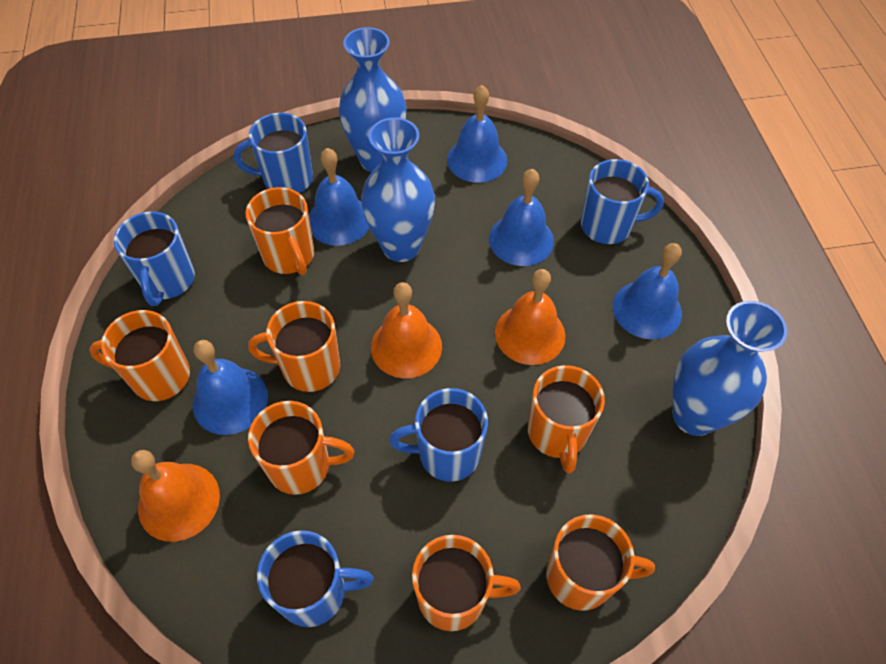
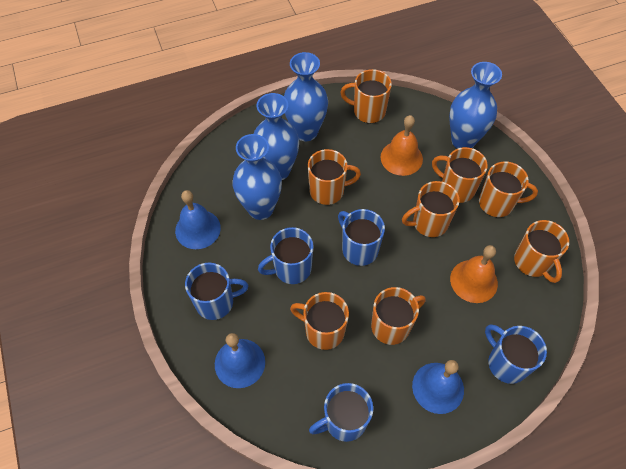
blue bell: [193,340,268,435] [309,148,369,246] [447,85,507,183] [489,169,554,266] [613,243,682,339] = 5 -> [175,190,221,249] [215,333,265,388] [412,360,464,414] = 3
blue vase: [339,27,407,172] [361,117,435,262] [673,301,788,436] = 3 -> [232,134,282,220] [254,93,299,180] [284,52,328,141] [449,62,502,149] = 4
orange bell: [131,450,220,542] [371,282,442,378] [495,269,565,365] = 3 -> [381,115,423,176] [450,245,498,303] = 2
orange mug: [89,310,190,401] [245,187,314,275] [248,301,340,392] [248,401,354,495] [412,535,521,631] [528,365,605,474] [546,514,655,611] = 7 -> [290,292,349,350] [308,149,361,205] [340,69,392,123] [371,287,426,345] [402,181,460,237] [432,147,488,203] [479,161,538,217] [514,220,569,283] = 8

